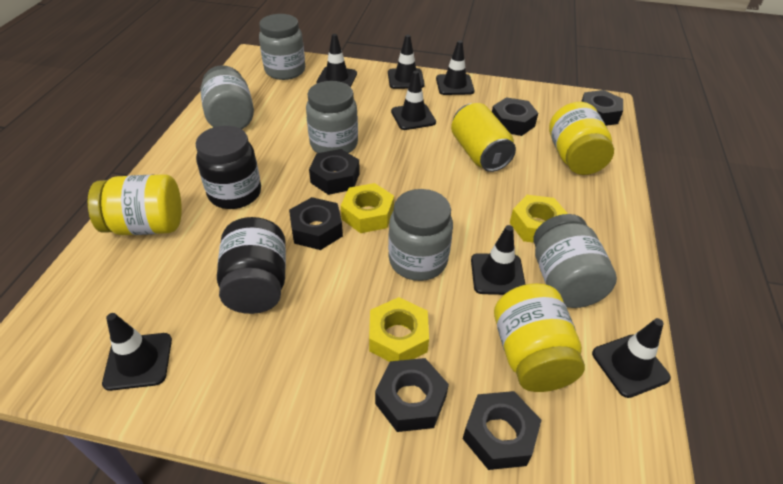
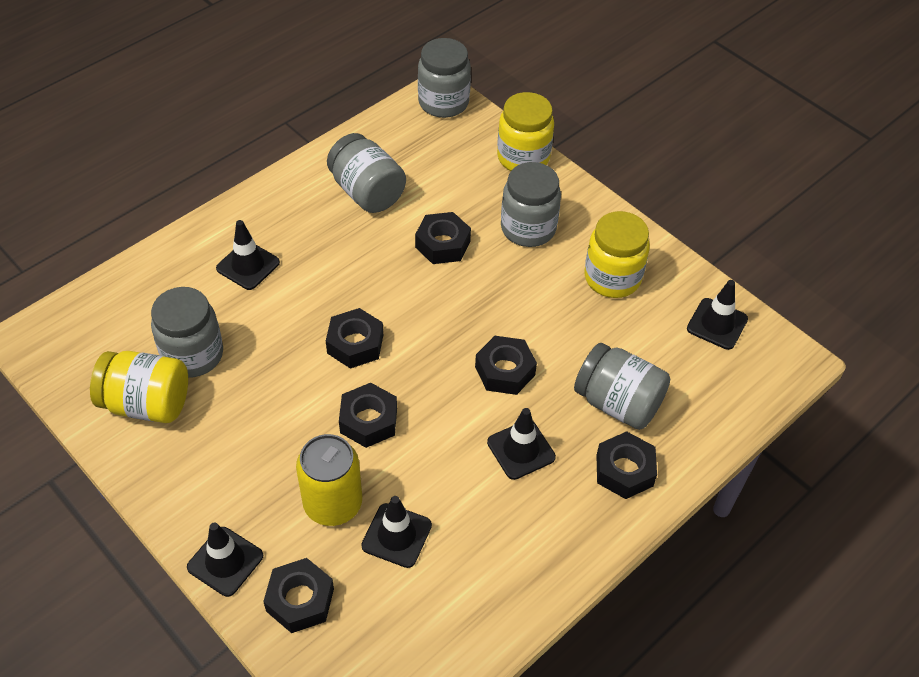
black jar: [196,126,261,209] [217,217,286,314] = 2 -> none = 0
black traffic cone: [102,313,172,391] [316,34,357,87] [388,35,425,89] [391,71,436,130] [436,40,474,95] [471,225,526,295] [592,318,671,398] = 7 -> [187,522,263,597] [216,220,280,290] [361,496,432,568] [487,408,556,480] [687,280,748,350] = 5
yellow nut: [341,183,394,233] [369,297,429,362] [510,195,568,243] = 3 -> none = 0

